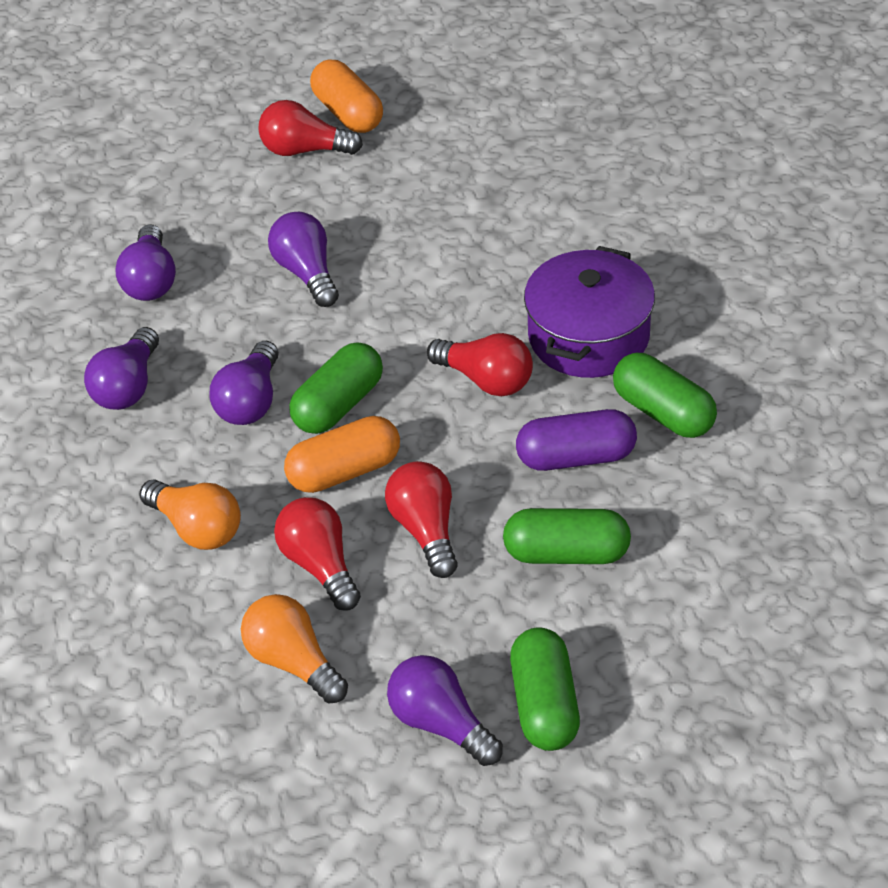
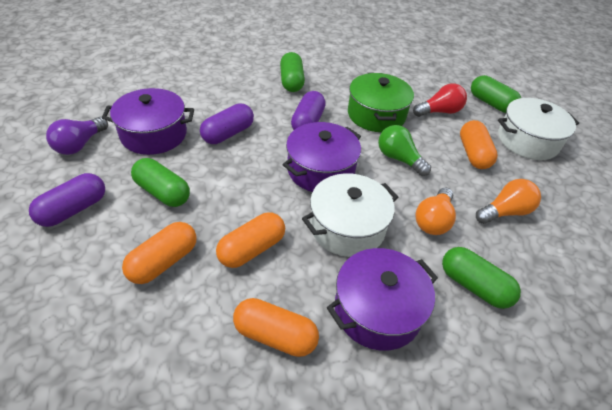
green light bulb: none = 0 -> [378,125,431,176] = 1
green pot: none = 0 -> [348,73,414,132] = 1
orange capsule: [284,416,400,493] [310,59,383,133] = 2 -> [122,222,197,284] [216,212,285,268] [233,298,319,357] [460,120,498,169] = 4
purple capsule: [516,409,637,471] = 1 -> [29,173,105,227] [200,103,254,144] [291,91,326,130] = 3
purple light bulb: [84,327,159,410] [116,224,176,301] [209,341,278,425] [268,212,339,307] [387,655,503,766] = 5 -> [46,117,108,155] = 1
purple pot: [524,246,655,378] = 1 -> [102,88,194,155] [283,122,361,192] [327,248,438,351] = 3
red light bulb: [258,100,363,156] [274,497,361,611] [385,461,458,578] [427,333,533,396] = 4 -> [413,83,467,117] = 1
white pot: none = 0 -> [302,173,398,257] [498,98,579,160] = 2

